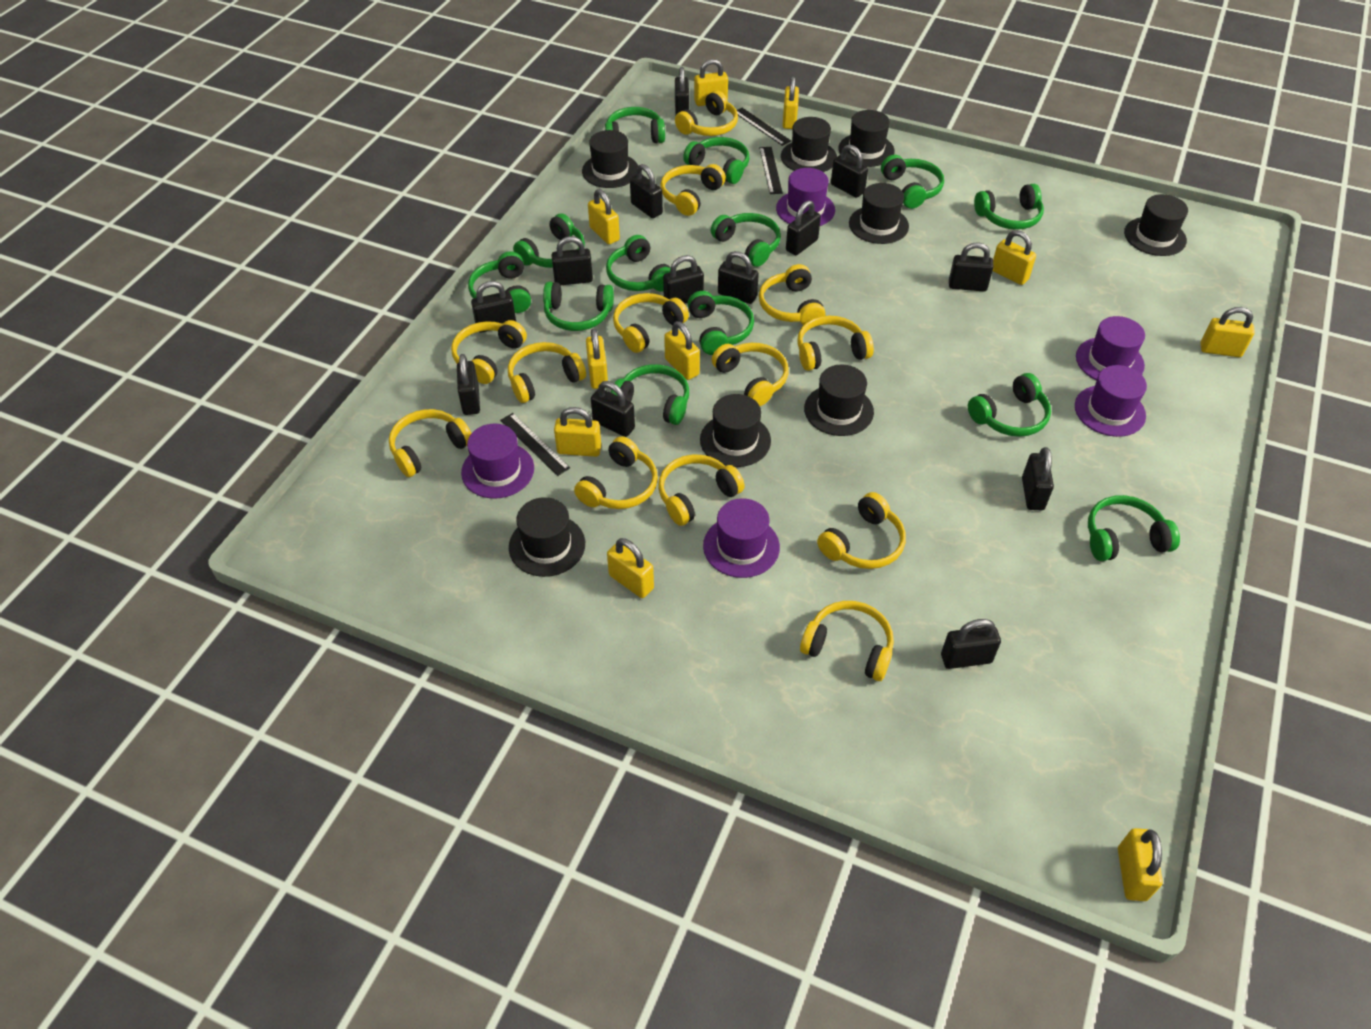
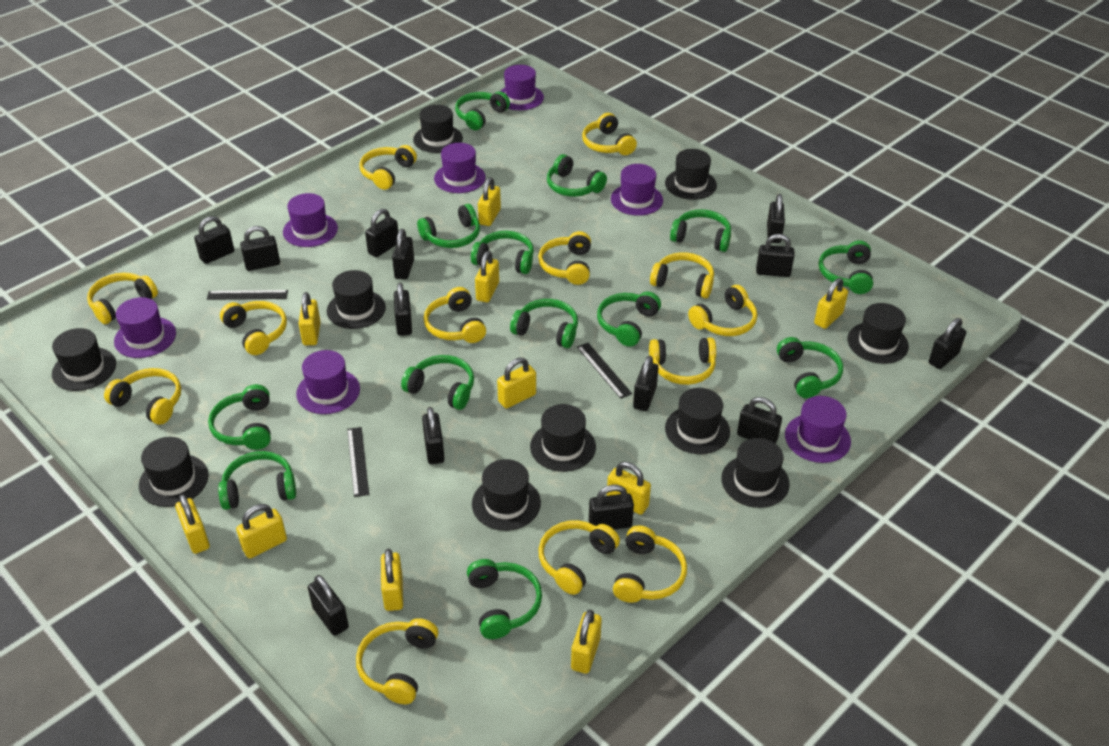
black hat: [509,497,585,577] [582,130,638,188] [700,394,771,467] [781,117,837,172] [804,365,874,436] [838,110,895,167] [849,183,909,244] [1124,194,1188,256] = 8 -> [52,328,116,391] [139,437,208,507] [327,270,386,329] [413,105,463,153] [472,459,541,531] [530,404,596,472] [665,149,717,200] [665,388,730,454] [721,438,790,508] [847,303,909,364] = 10
purple hat: [461,424,534,499] [703,498,780,578] [776,168,835,226] [1075,365,1147,437] [1076,316,1145,380] = 5 -> [114,297,176,358] [283,193,338,247] [296,350,360,414] [434,143,486,193] [500,65,544,110] [611,164,663,216] [785,396,851,463] = 7

